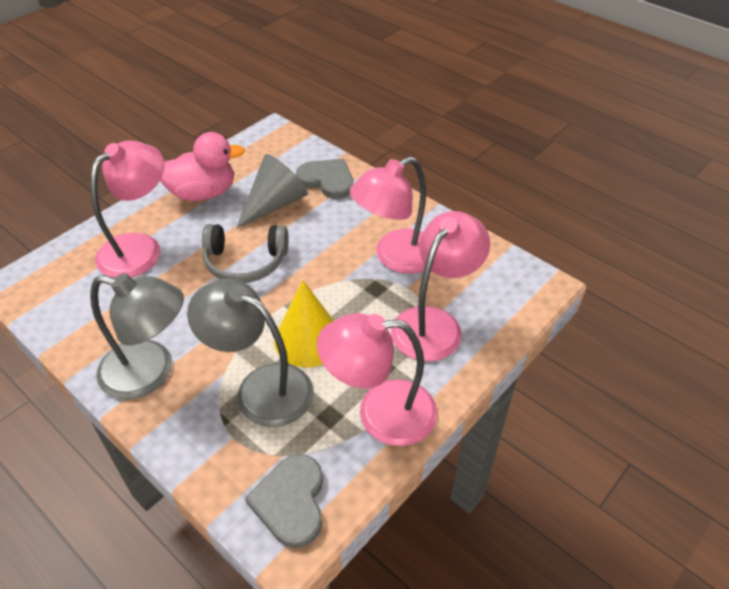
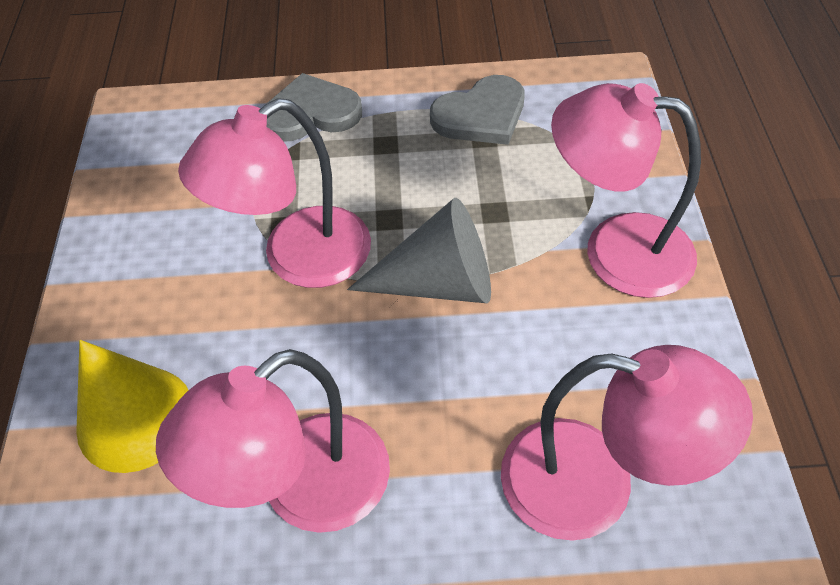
grey headphones: [202,224,288,283] = 1 -> none = 0
grey lamp: [90,273,184,400] [187,279,314,427] = 2 -> none = 0
pink duck: [160,132,245,201] = 1 -> none = 0

